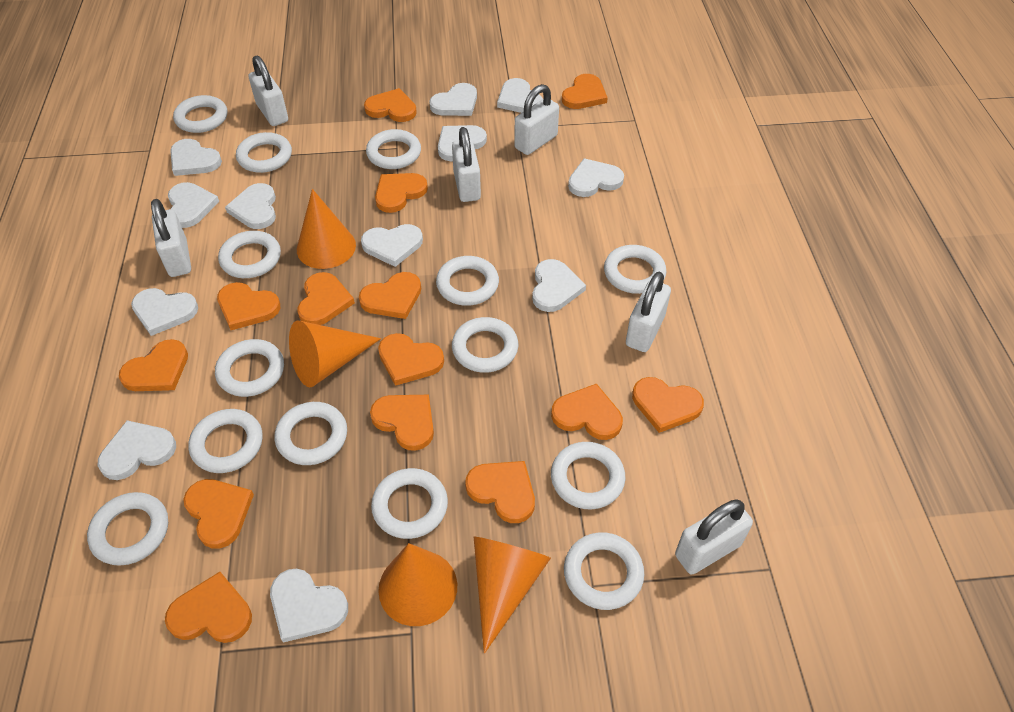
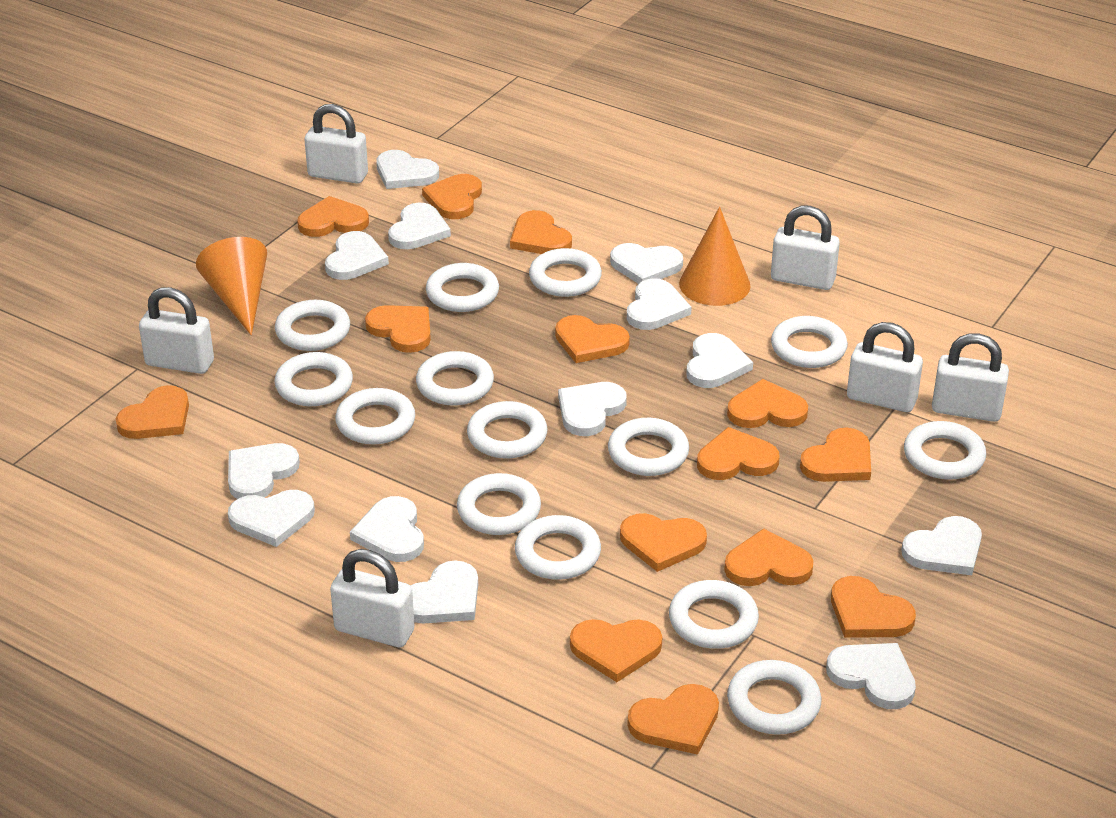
orange cone: [289,320,381,387] [297,189,356,269] [378,543,457,626] [474,537,551,654] = 4 -> [196,237,267,335] [679,207,750,306] = 2
white heart: [98,420,176,480] [131,288,198,336] [168,182,220,228] [170,139,222,176] [225,183,276,229] [270,569,348,643] [361,224,423,267] [429,83,477,116] [438,125,487,161] [497,78,543,113] [532,259,586,312] [568,158,624,197] = 12 -> [228,443,300,499] [228,490,315,547] [325,231,389,280] [350,496,424,562] [376,150,439,189] [388,203,451,249] [411,561,478,624] [558,382,627,436] [610,243,683,284] [627,278,692,330] [686,333,753,388] [826,643,916,709] [902,516,982,575] = 13

